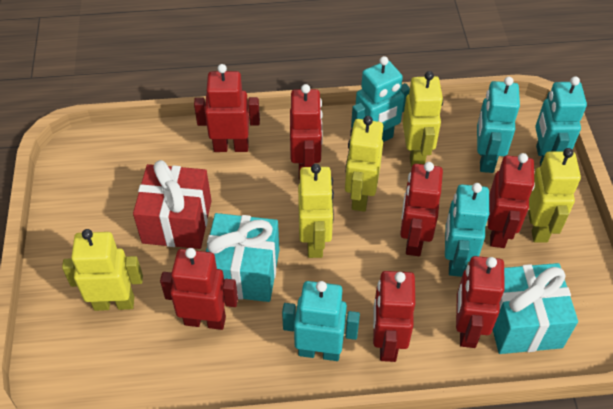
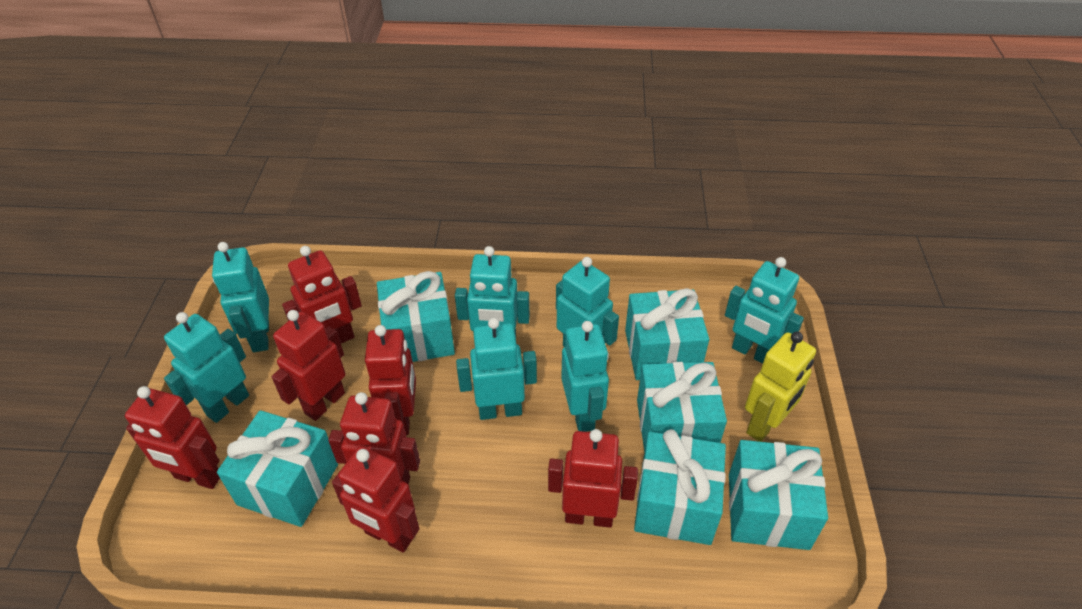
red gift: [133,160,212,249] = 1 -> none = 0
turquoise gift: [206,213,279,302] [493,263,578,354] = 2 -> [217,410,338,527] [377,271,455,362] [625,288,709,380] [634,429,726,545] [637,362,727,452] [729,440,828,550] = 6
turquoise robot: [282,281,360,361] [351,56,410,142] [445,183,489,277] [477,77,520,173] [535,76,587,166] = 5 -> [164,312,249,423] [212,242,269,352] [455,246,530,337] [456,318,537,420] [556,257,619,347] [561,321,609,432] [725,257,804,364] = 7
yellow robot: [62,229,143,311] [298,164,334,258] [345,116,383,212] [403,71,443,167] [528,148,581,243] = 5 -> [745,332,816,442] = 1

